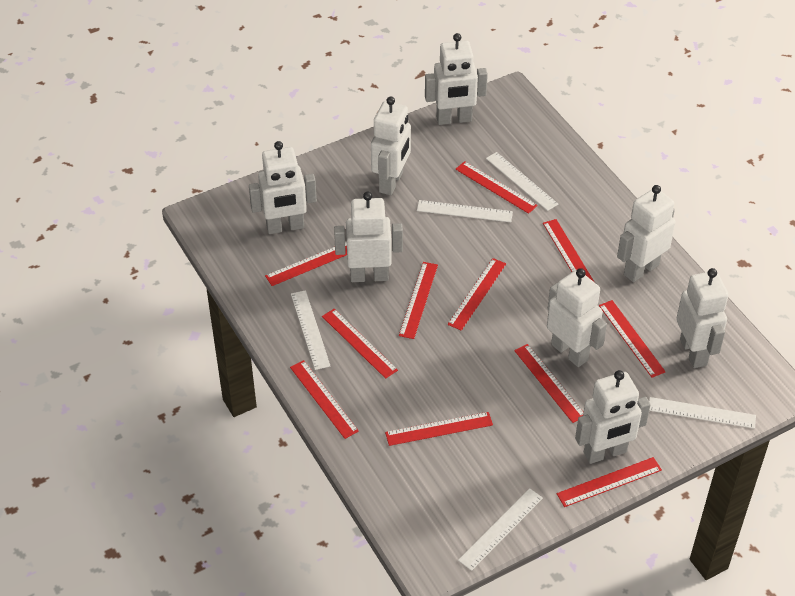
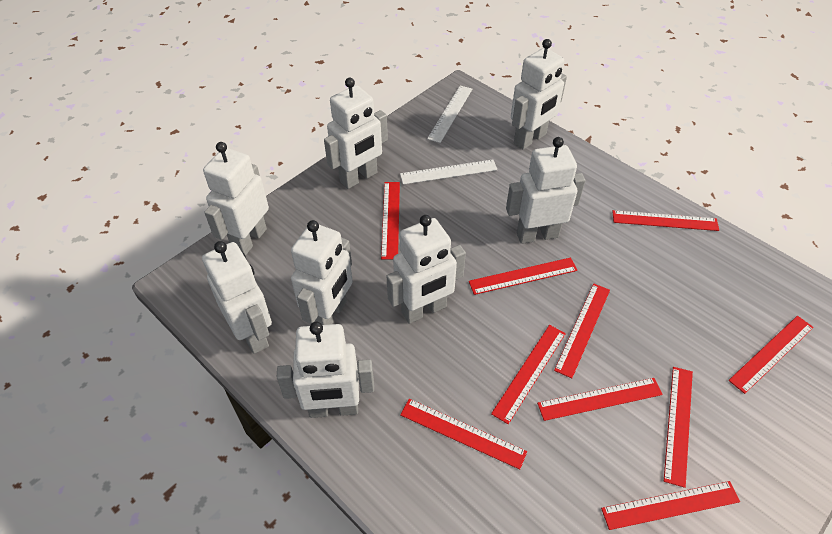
red ruler: [265,242,347,286] [290,360,359,439] [322,309,398,379] [385,412,493,446] [399,262,438,339] [448,258,506,331] [455,161,538,214] [514,344,584,423] [543,219,594,282] [557,457,662,507] [599,300,666,378] = 11 -> [381,182,400,259] [400,399,527,470] [469,257,578,295] [491,325,566,424] [537,378,662,421] [554,283,610,378] [601,481,740,530] [612,210,719,231] [664,367,693,488] [728,316,814,394] = 10
white ruler: [291,290,331,370] [417,200,513,222] [458,488,543,571] [486,152,558,211] [649,397,756,429] = 5 -> [400,160,498,184] [427,86,472,143] = 2

